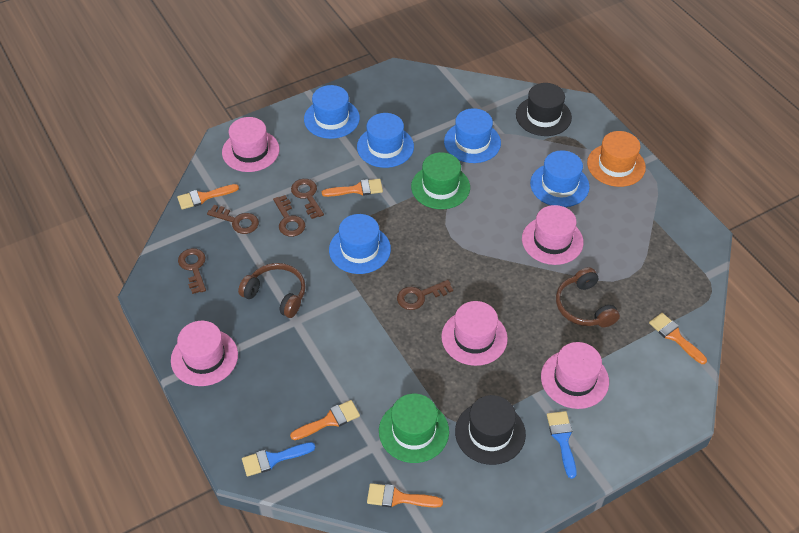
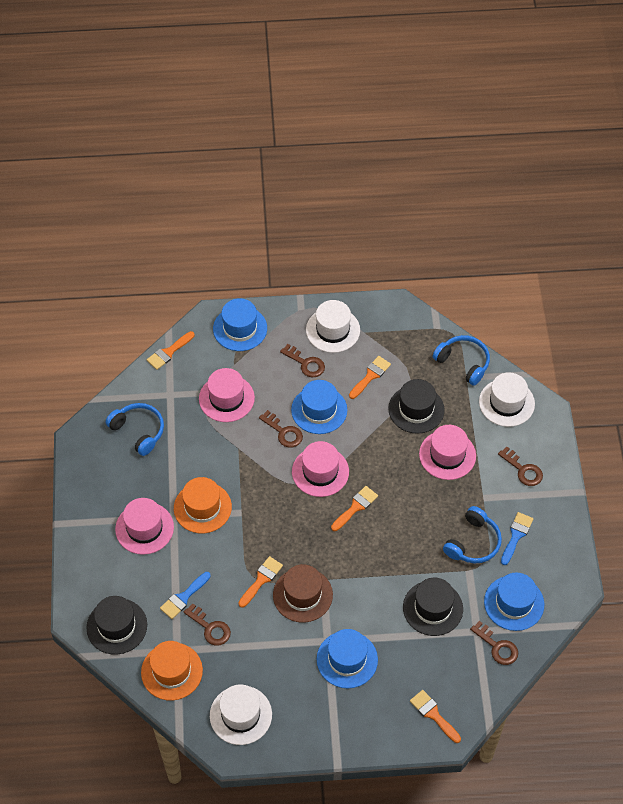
black hat: [455,395,526,465] [516,83,572,136] = 2 -> [86,596,147,655] [388,379,445,434] [403,578,463,636] = 3
blue hat: [304,85,360,139] [329,214,391,274] [357,113,414,168] [444,108,501,163] [530,150,590,207] = 5 -> [213,298,267,351] [291,380,347,434] [317,629,378,688] [484,573,544,631] = 4
blue headphones: none = 0 -> [106,403,164,456] [433,335,490,386] [443,506,502,563] = 3
brown hat: none = 0 -> [273,564,333,623] = 1
brown headphones: [238,263,305,318] [556,267,620,327] = 2 -> none = 0
green hat: [379,394,449,463] [411,152,470,209] = 2 -> none = 0
orange hat: [587,131,646,187] = 1 -> [141,641,203,700] [174,477,232,533] = 2
pink hat: [171,321,238,386] [222,117,279,172] [441,301,508,366] [522,205,584,265] [541,342,609,409] = 5 -> [115,498,174,555] [199,368,255,422] [292,441,349,497] [419,425,476,480] = 4
white hat: none = 0 -> [210,684,272,745] [306,300,360,353] [479,372,535,427] = 3

